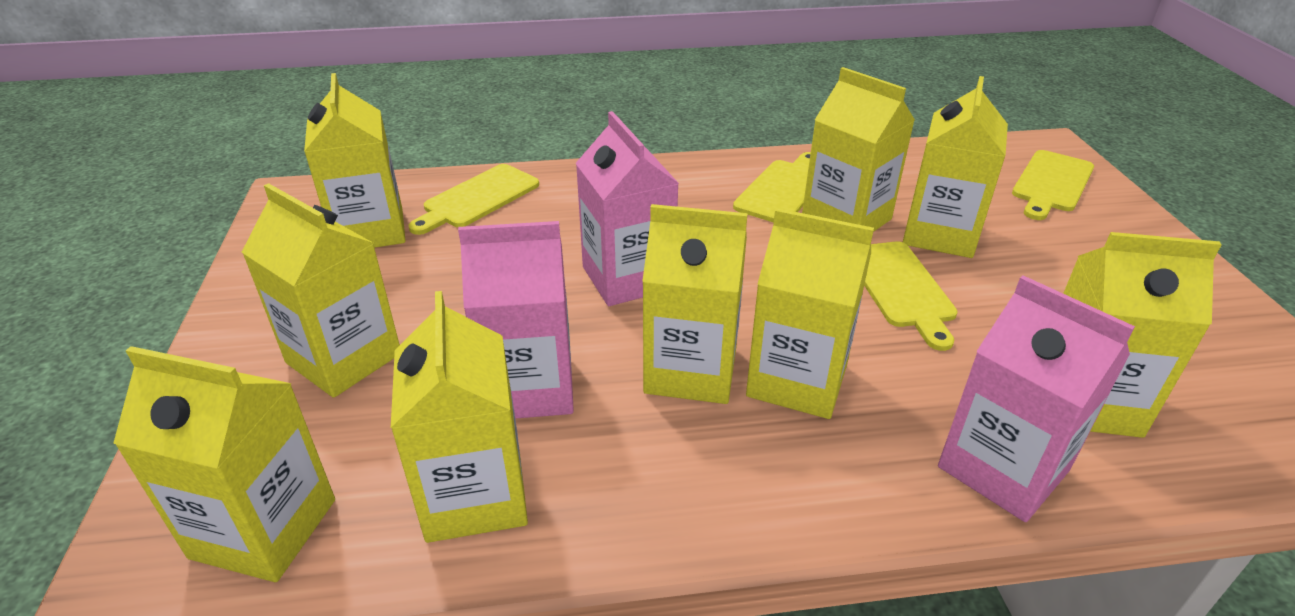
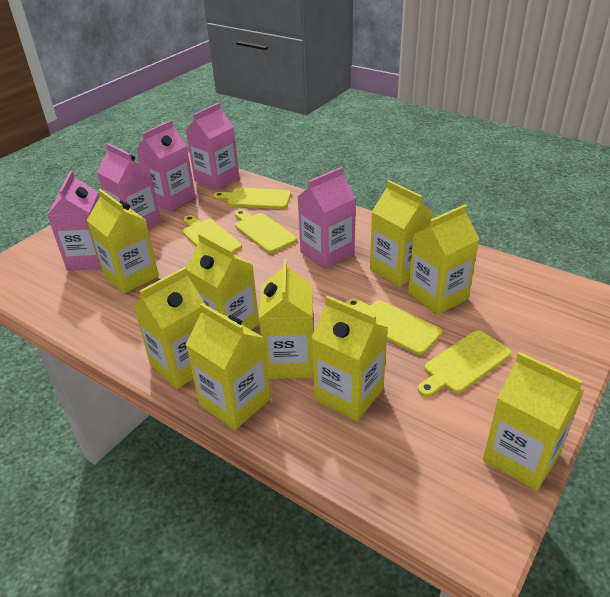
pink carton: [458,221,574,419] [576,111,679,306] [938,275,1135,522] = 3 -> [47,171,102,271] [97,143,161,229] [136,120,196,211] [186,103,239,190] [297,167,356,269] = 5
yellow cutting board: [408,164,539,235] [733,152,811,222] [864,241,958,351] [1012,150,1094,220] = 4 -> [182,215,242,252] [213,187,291,209] [235,209,297,253] [346,299,442,355] [418,330,511,397] = 5

